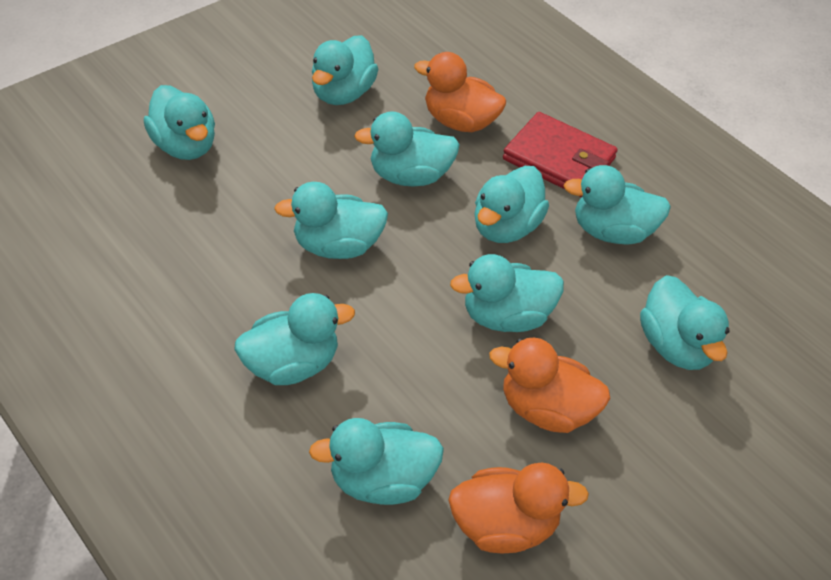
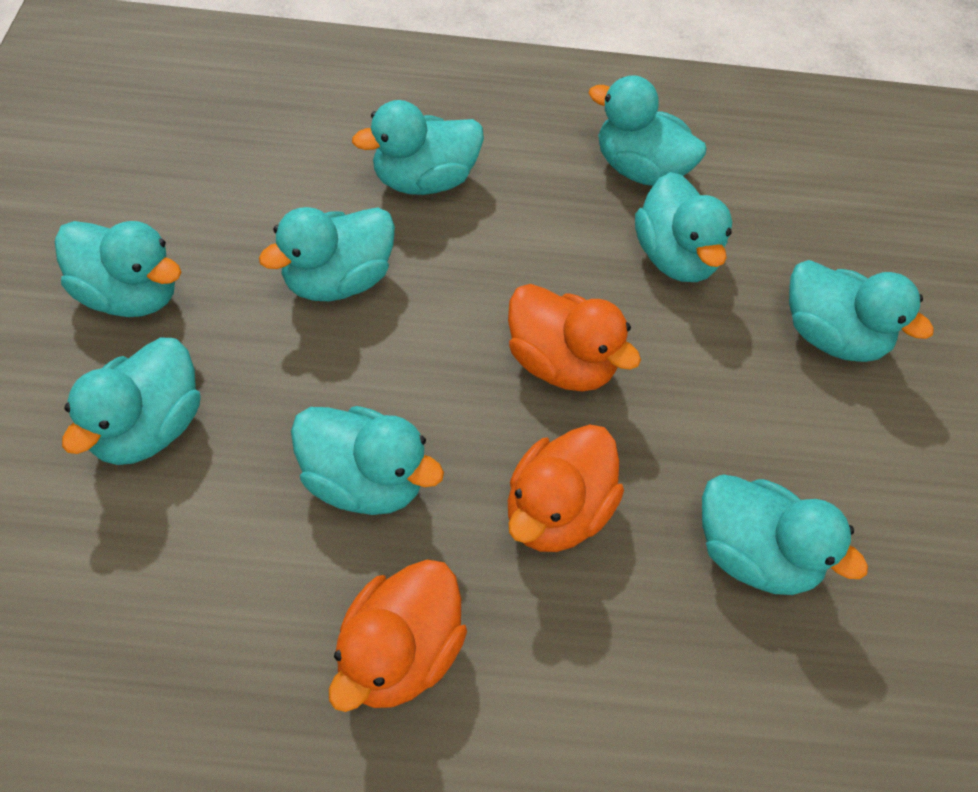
red wallet: [503,112,618,197] = 1 -> none = 0
turquoise duck: [144,85,215,160] [234,293,355,385] [274,182,388,259] [309,418,444,505] [312,35,378,105] [354,111,460,187] [450,254,564,332] [474,166,549,243] [564,165,671,245] [640,275,730,370] = 10 -> [55,221,181,317] [62,337,201,465] [259,207,395,301] [291,406,444,515] [352,100,484,195] [589,75,706,186] [635,172,732,282] [702,475,868,595] [789,260,934,362] = 9

